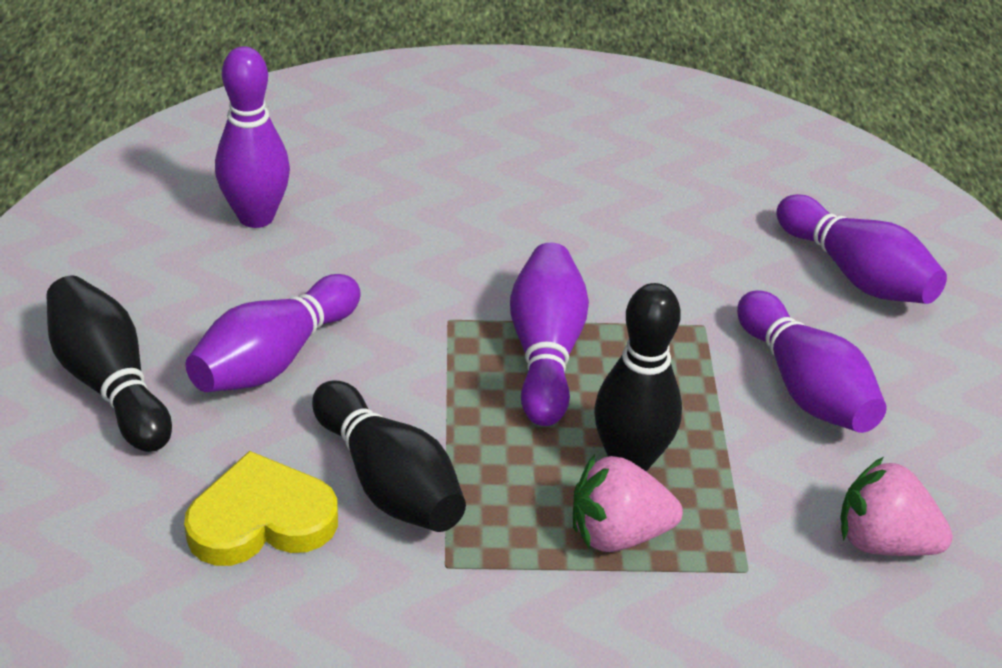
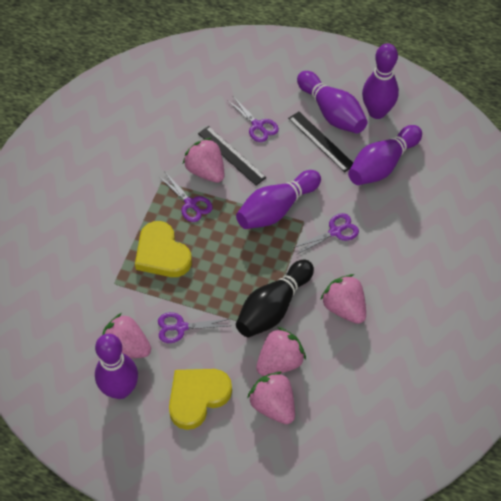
black bowling pin: [46,276,172,452] [312,381,466,532] [594,283,682,471] = 3 -> [236,260,314,337] = 1
black ruler: none = 0 -> [198,126,267,186] [288,111,353,172] = 2
pink strawberry: [573,454,683,552] [840,457,953,556] = 2 -> [102,313,151,358] [183,138,224,183] [247,372,295,424] [256,327,306,376] [320,274,366,324] = 5
purple scissors: none = 0 -> [158,312,230,343] [159,174,213,222] [227,98,279,142] [293,213,359,254] = 4
yellow heart: [184,451,338,566] = 1 -> [135,221,192,277] [169,369,232,430] = 2

